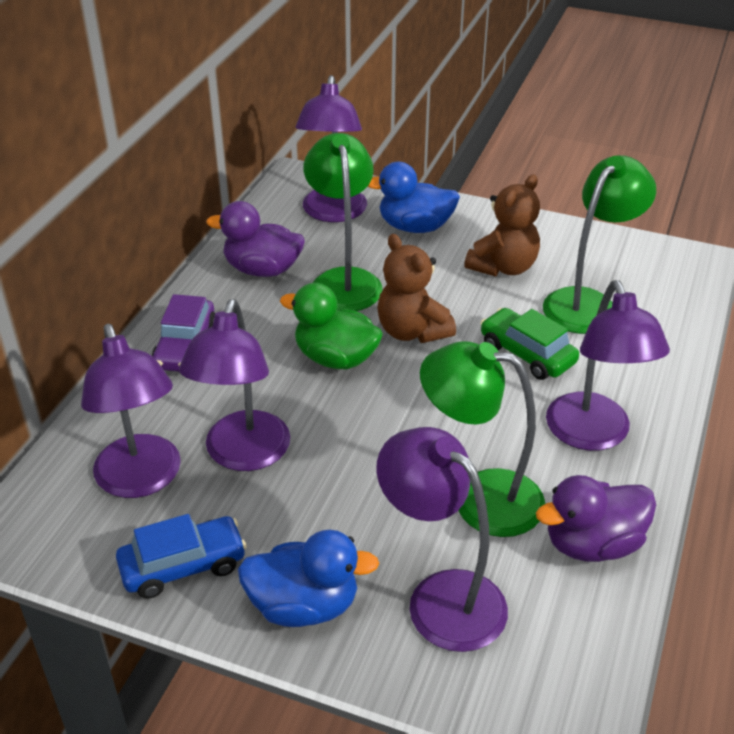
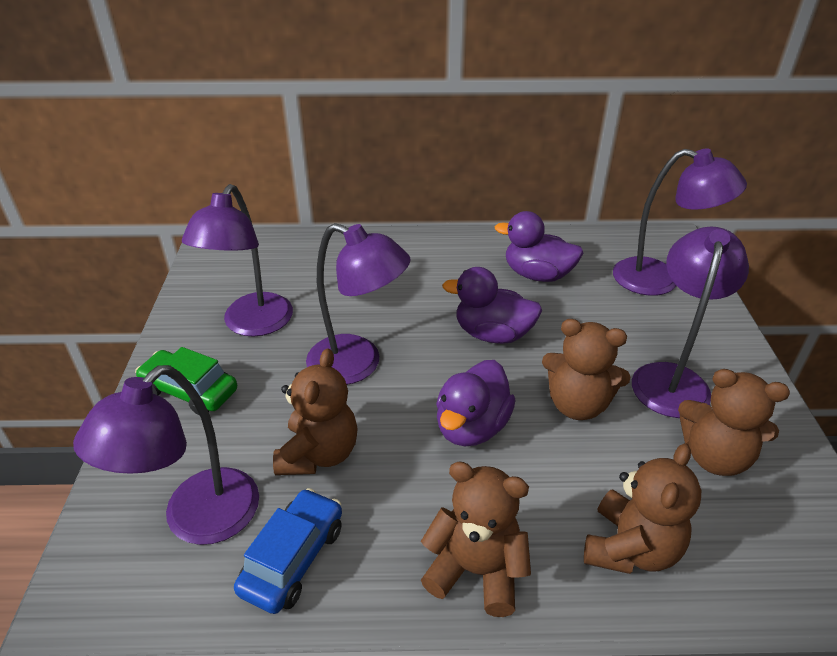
blue duck: [238,530,379,627] [367,162,460,233] = 2 -> none = 0
brown teddy bear: [377,234,456,343] [464,174,540,276] = 2 -> [273,348,358,475] [421,462,531,617] [542,319,630,420] [584,443,701,574] [678,369,790,476] = 5
green duck: [280,283,383,369] = 1 -> none = 0
green lamp: [303,133,382,311] [420,341,545,537] [543,155,656,334] = 3 -> none = 0
purple car: [152,294,215,372] = 1 -> none = 0
purple duck: [206,201,305,277] [536,475,656,562] = 2 -> [436,360,515,446] [442,267,542,344] [495,211,583,282] = 3

